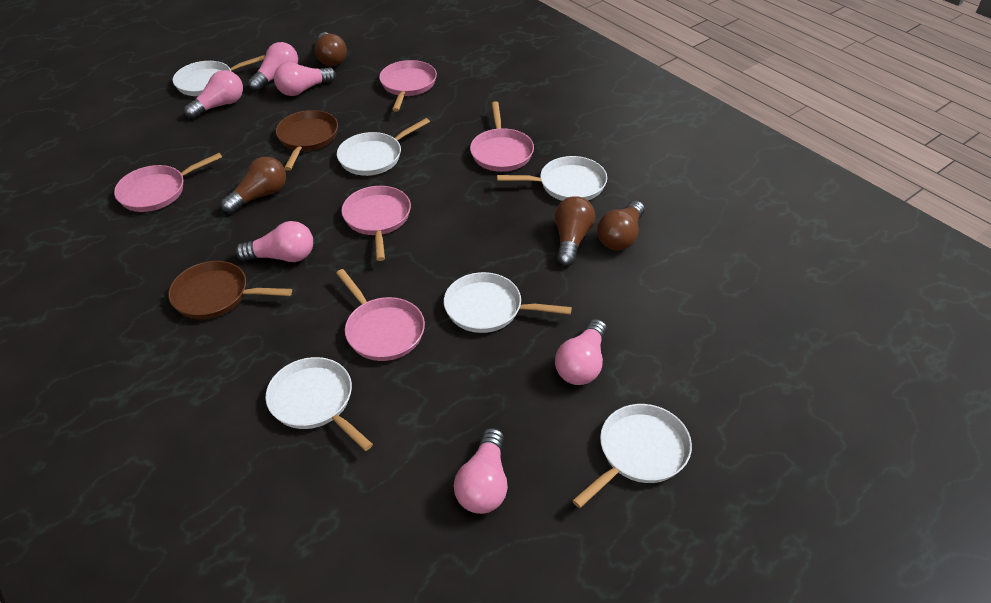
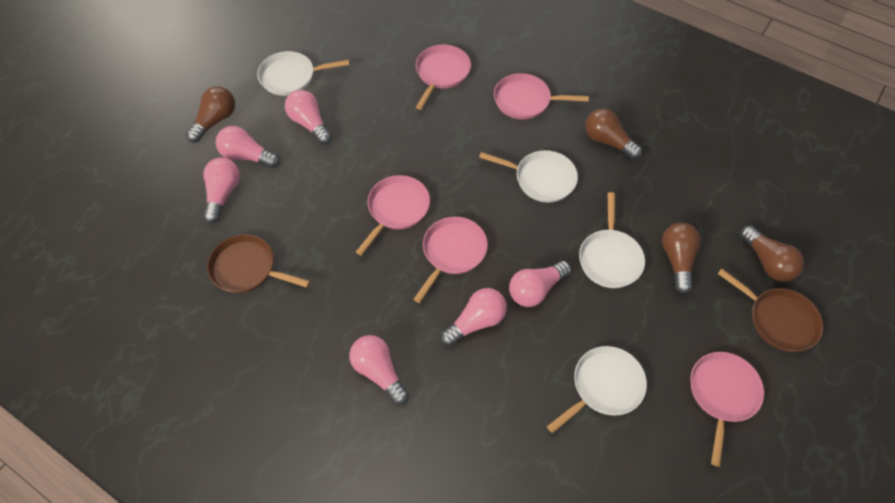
white pan: [173,55,265,96] [266,357,373,451] [337,118,430,176] [444,272,572,333] [497,156,607,201] [572,404,692,508] = 6 -> [257,51,349,96] [479,150,578,202] [547,346,647,433] [579,192,645,288] = 4

